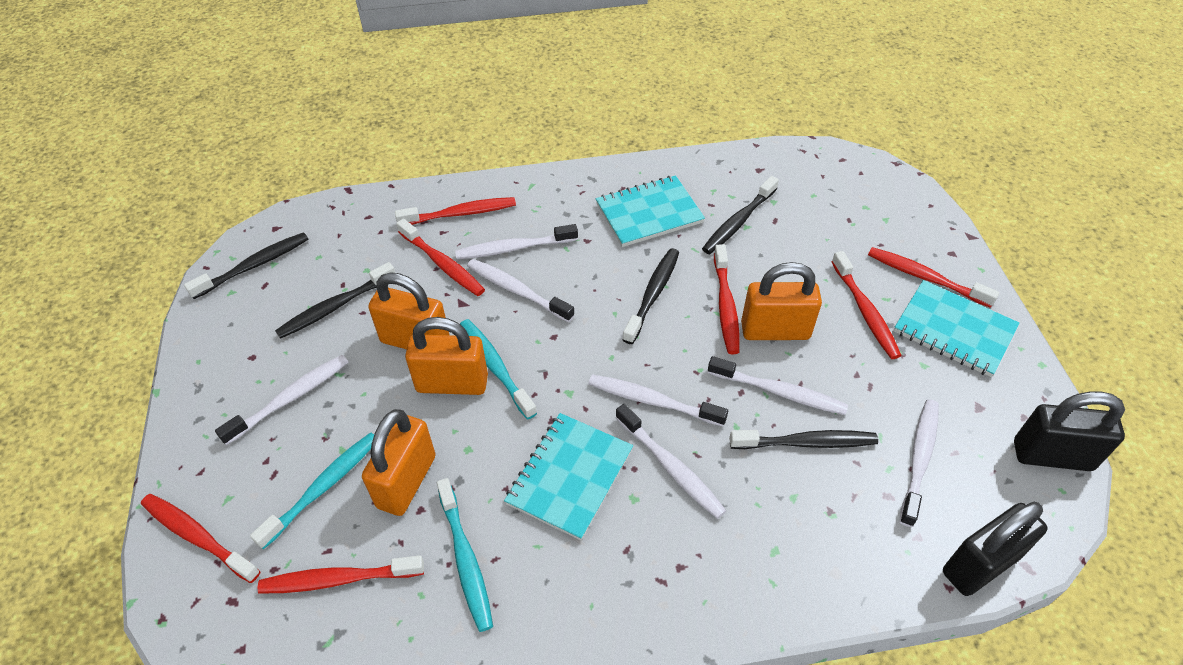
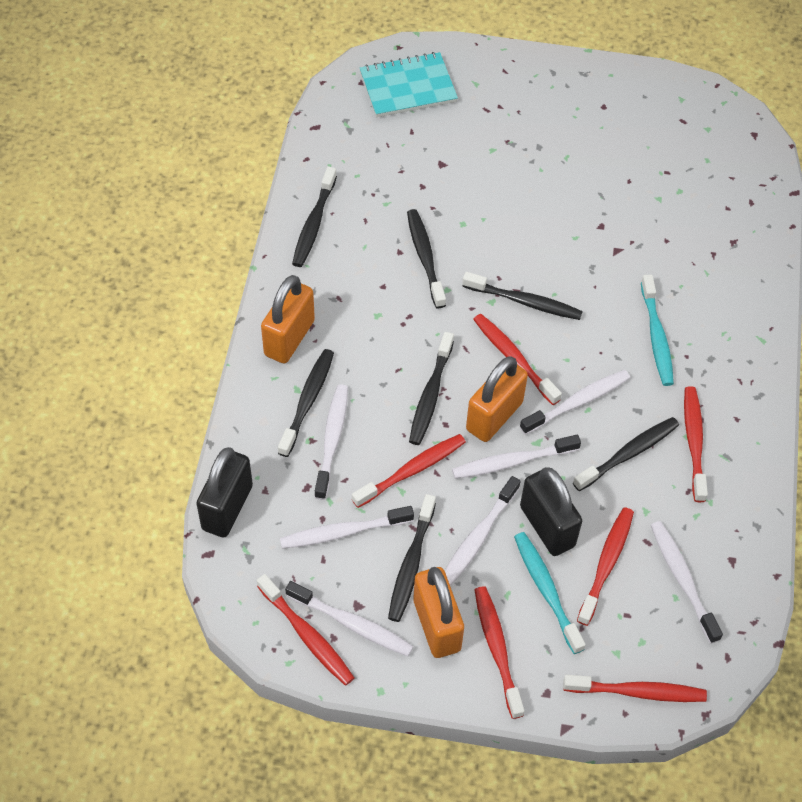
black toothbrush: [184,232,308,299] [275,262,395,339] [623,248,679,344] [702,176,779,254] [729,430,878,449] = 5 -> [278,349,334,457] [292,167,337,267] [388,494,436,622] [407,209,446,308] [409,332,454,445] [462,272,583,320] [573,417,679,491] = 7
orange padlock: [362,409,435,516] [368,272,450,349] [405,317,488,395] [741,262,822,340] = 4 -> [261,275,315,363] [413,567,464,658] [466,356,528,442] = 3
turquoise notebook: [504,413,633,540] [596,175,705,247] [894,280,1019,377] = 3 -> [360,52,458,117] = 1
turquoise toothbrush: [250,432,374,549] [437,478,493,632] [460,319,537,420] = 3 -> [514,532,586,654] [641,274,674,386] = 2

